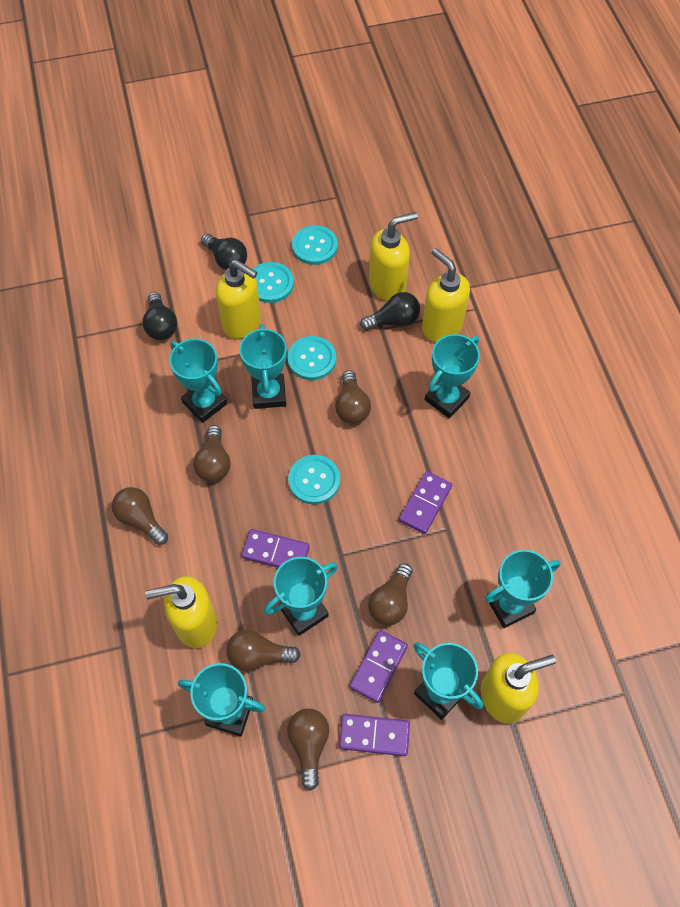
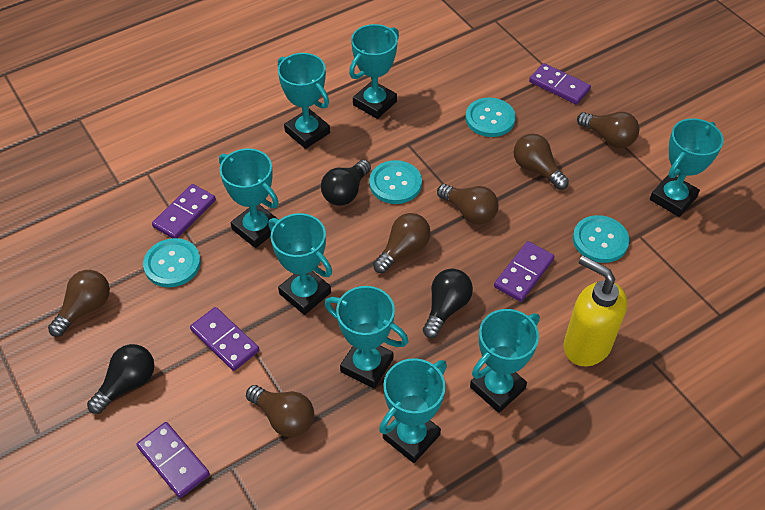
purple domino: [242,529,310,568] [339,714,410,756] [350,630,408,703] [399,471,452,534] = 4 -> [136,422,210,498] [152,184,216,238] [190,307,259,371] [494,241,555,302] [529,63,591,105] = 5
turquoise trophy: [169,339,227,423] [178,663,265,736] [239,324,287,409] [264,557,338,636] [413,642,483,720] [425,334,480,418] [484,550,561,628] = 7 -> [219,148,279,248] [268,213,332,315] [278,53,330,149] [325,286,408,388] [349,24,399,119] [379,358,447,463] [470,309,540,413] [650,118,724,217] = 8
yellow soap dispenser: [145,576,217,648] [216,260,261,339] [369,212,418,301] [422,248,470,342] [481,653,556,724] = 5 -> [563,256,627,366] = 1

